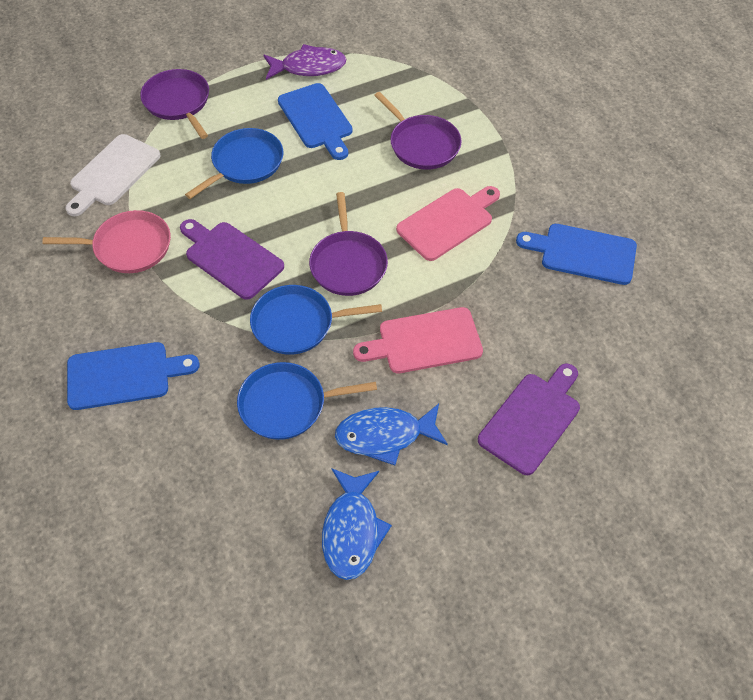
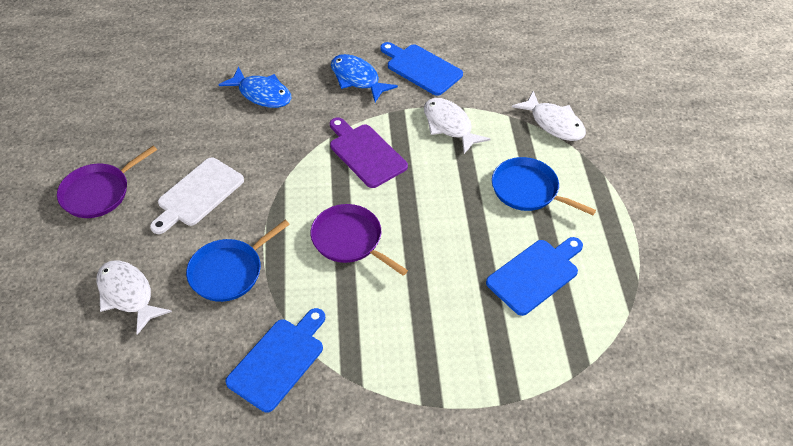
blue pan: [185,128,283,199] [237,362,377,440] [250,285,382,355] = 3 -> [186,220,290,302] [492,157,596,215] = 2
pink cutting board: [353,307,483,373] [396,186,500,261] = 2 -> none = 0
pink pan: [42,210,171,273] = 1 -> none = 0
purple cutting board: [180,219,284,300] [478,364,580,475] = 2 -> [330,117,408,188] = 1
purple fish: [263,44,346,80] = 1 -> none = 0
purple pan: [140,69,209,139] [309,192,388,296] [374,92,462,170] = 3 -> [57,146,157,218] [310,204,408,276] = 2
white fish: none = 0 -> [96,260,172,335] [424,98,490,154] [512,91,586,141] = 3

